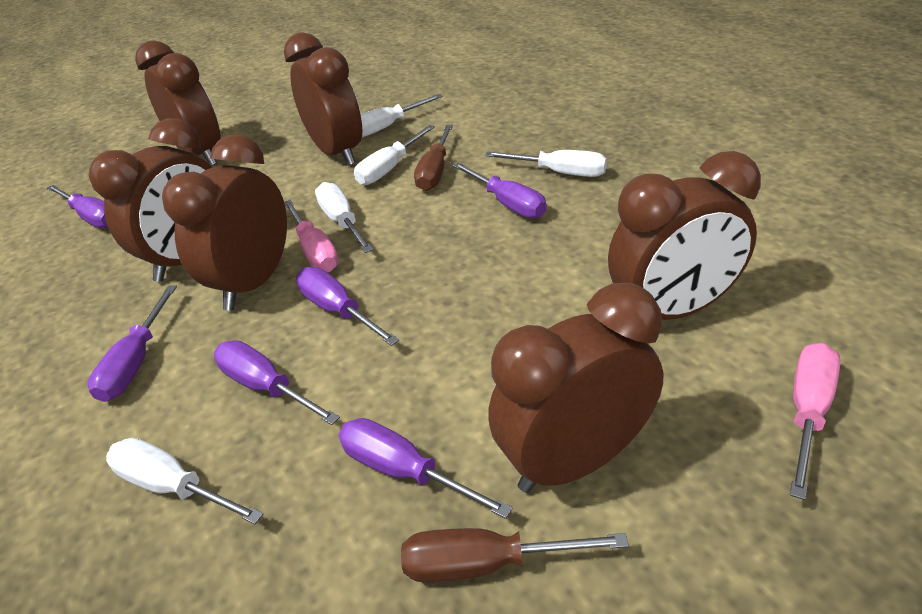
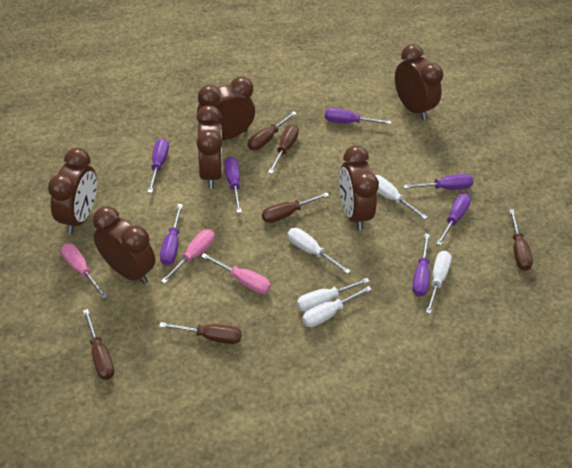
brown screwdriver: [401,528,629,583] [414,125,453,191] = 2 -> [83,309,114,380] [159,322,242,344] [248,111,297,150] [262,192,329,223] [268,124,299,174] [509,209,533,271] = 6
pink screwdriver: [284,200,339,272] [790,343,840,500] = 2 -> [61,243,108,299] [161,229,215,284] [201,253,271,294] = 3
purple screwdriver: [47,185,108,228] [87,286,177,402] [214,340,340,425] [296,267,399,346] [339,418,513,519] [453,162,547,218] = 6 -> [148,138,169,193] [160,204,183,265] [224,157,242,213] [325,108,391,124] [403,174,474,190] [412,233,430,297] [436,193,471,246] = 7

